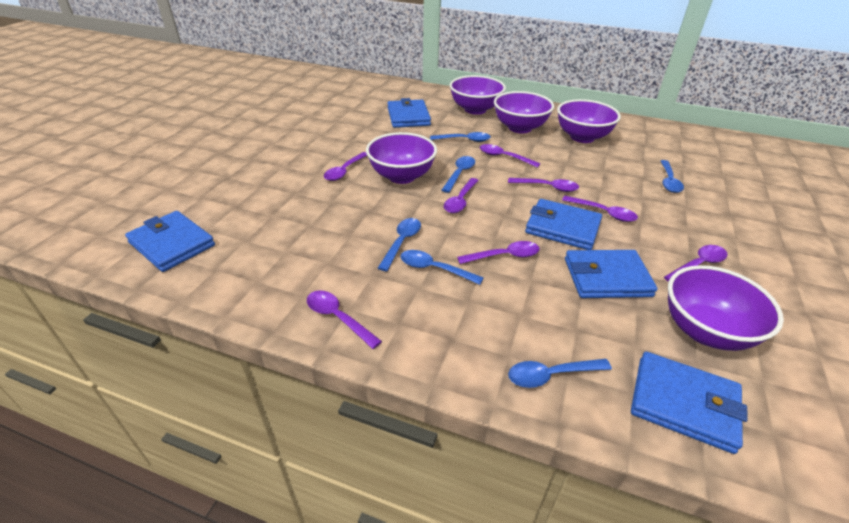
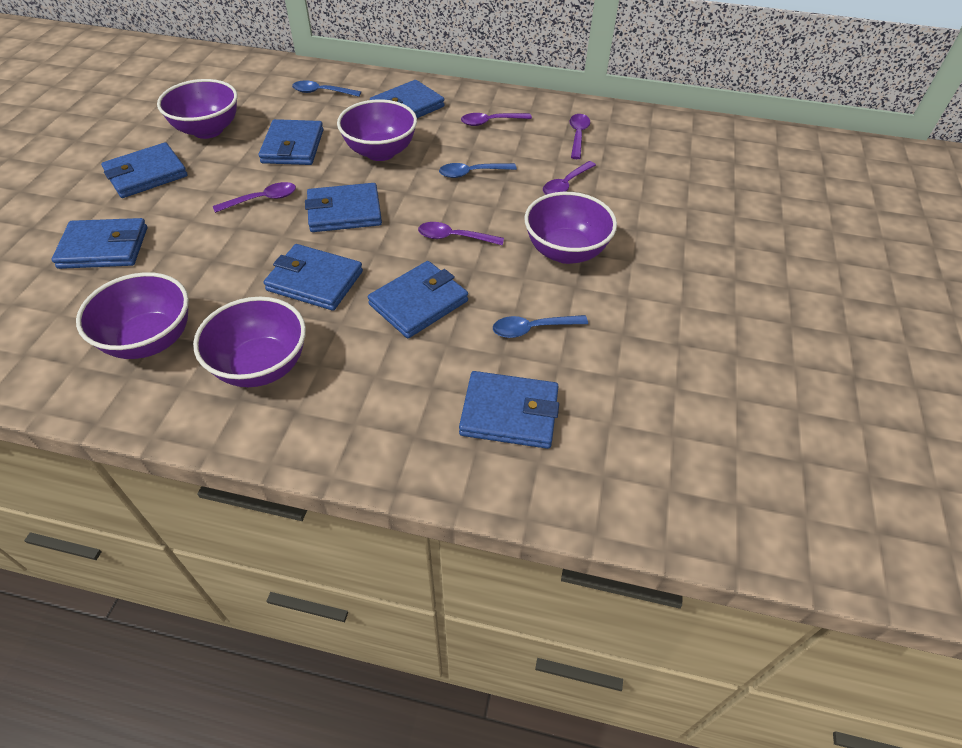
blue spoon: [378,218,421,271] [400,250,484,285] [430,132,491,142] [442,156,475,193] [508,359,612,388] [661,160,684,193] = 6 -> [292,80,361,97] [439,163,517,178] [493,315,588,338] = 3
blue wallet: [125,211,215,272] [387,98,431,128] [525,199,602,250] [565,250,658,298] [631,352,748,454] = 5 -> [52,218,147,269] [101,142,188,198] [259,119,324,165] [264,244,363,311] [305,183,382,232] [368,261,468,338] [370,80,445,118] [459,371,559,449] = 8
purple spoon: [307,290,382,349] [324,152,367,181] [444,178,479,213] [457,241,540,264] [480,144,541,168] [508,178,579,192] [562,196,638,222] [664,245,728,282] = 8 -> [213,182,296,213] [418,222,504,245] [461,113,532,126] [543,161,596,195] [570,114,590,159] = 5

